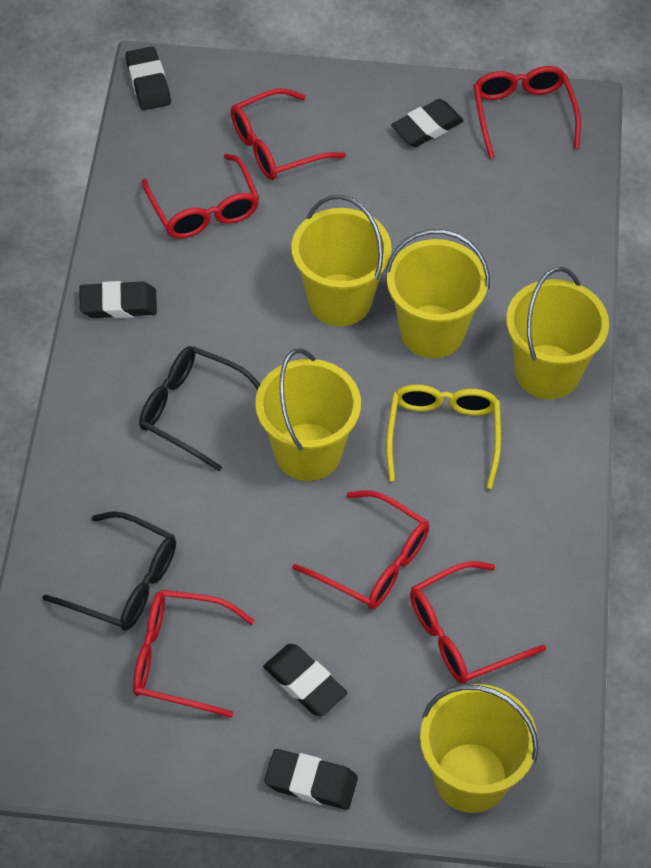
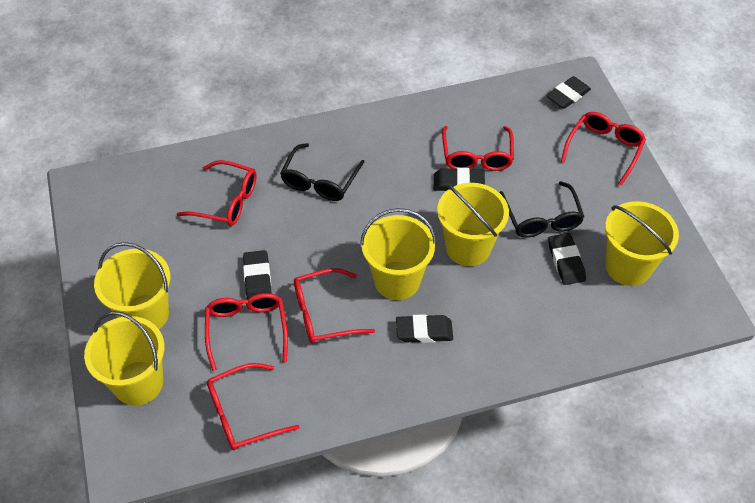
yellow glasses: [386,385,501,489] = 1 -> none = 0

